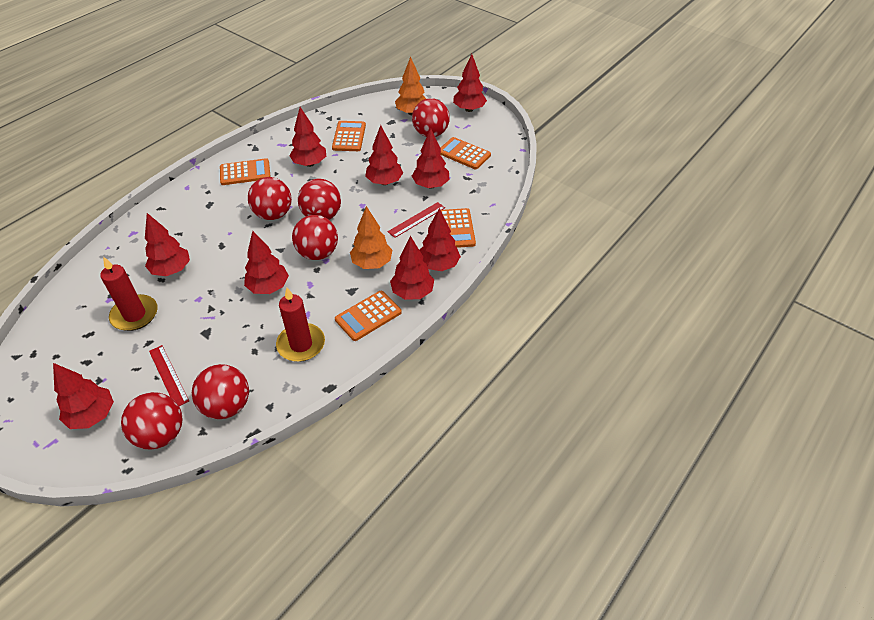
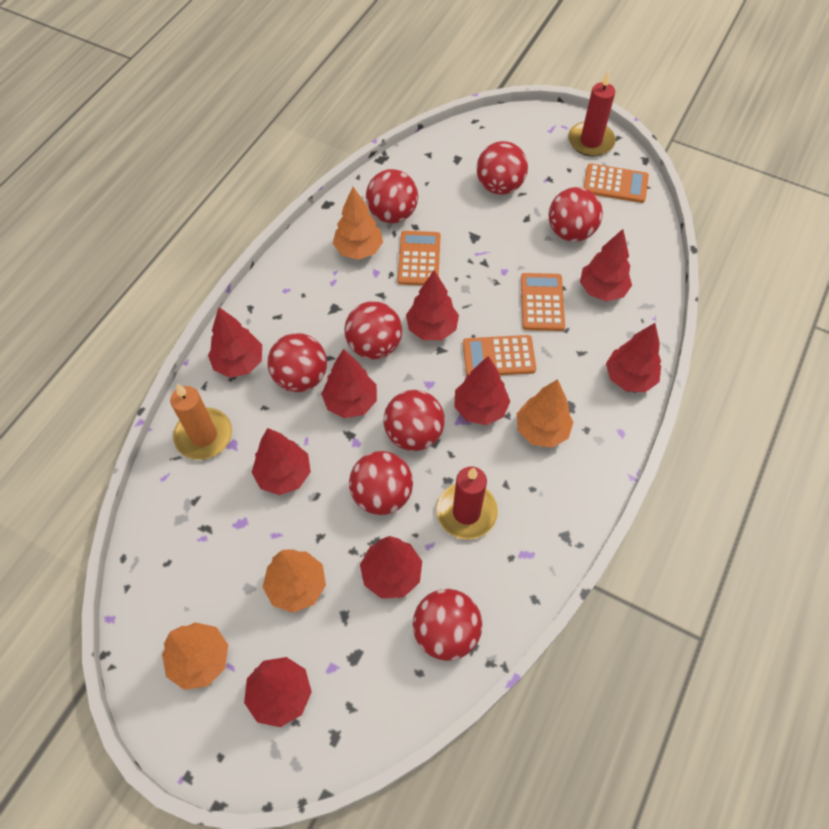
orange calculator: [220,158,271,185] [332,121,366,151] [335,291,402,341] [440,137,491,169] [441,208,476,248] = 5 -> [398,231,441,286] [463,335,536,375] [521,273,565,331] [584,163,649,203] = 4
orange candle: none = 0 -> [170,384,232,460] = 1
orange tree: [350,206,392,269] [395,57,426,115] = 2 -> [162,622,228,690] [263,549,326,613] [333,187,383,260] [517,379,573,448] = 4
red ball: [121,392,183,449] [192,364,249,419] [248,177,292,220] [292,215,338,260] [298,179,341,220] [412,98,450,137] = 6 -> [267,333,327,392] [344,301,402,359] [349,451,413,515] [366,169,418,223] [383,390,445,451] [413,589,482,661] [477,141,528,195] [549,187,603,242] = 8
red ruler: [149,345,189,406] [388,202,445,238] = 2 -> none = 0

